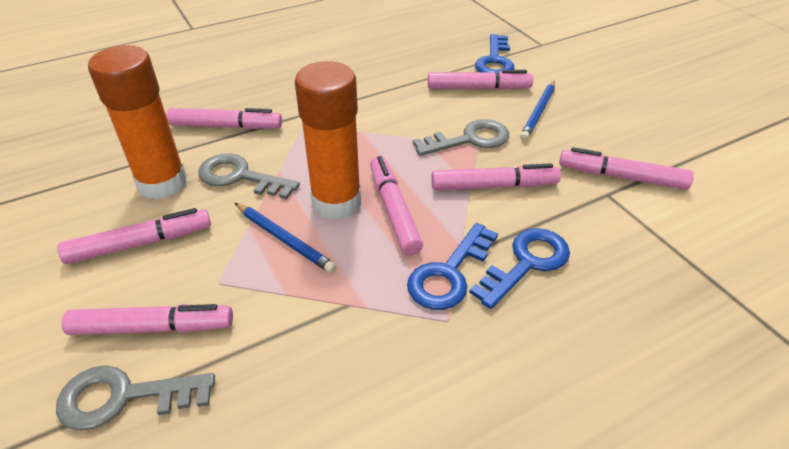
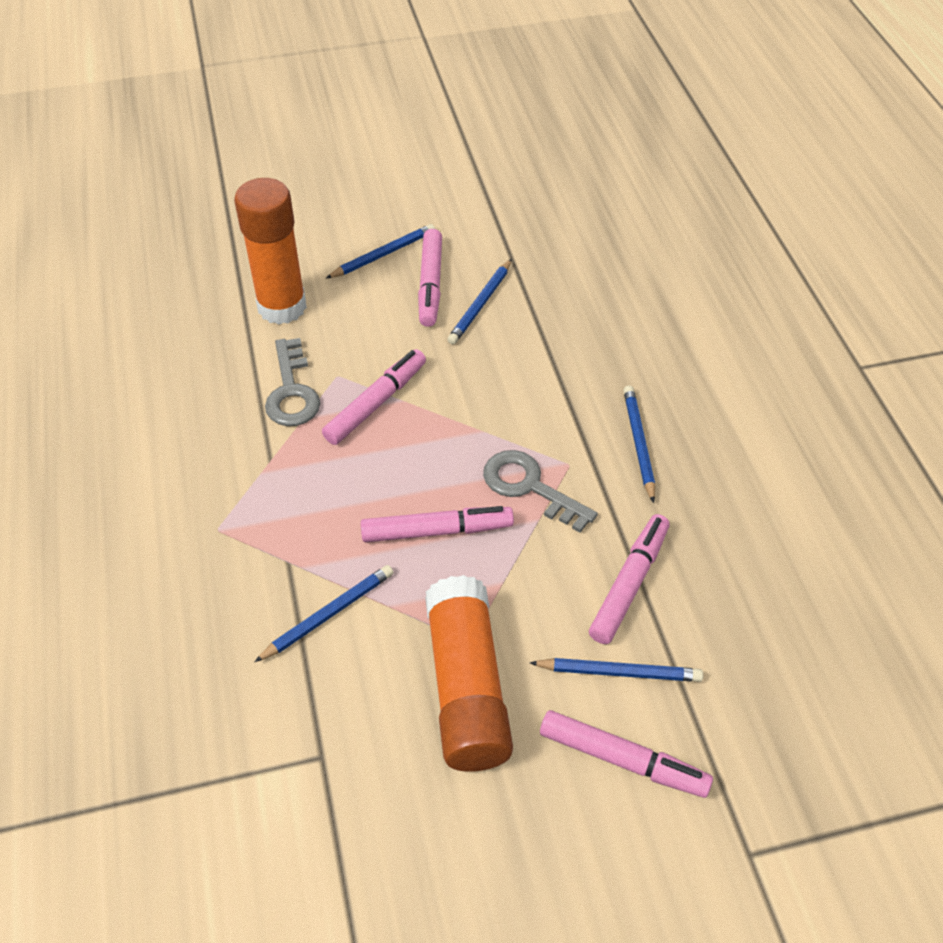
blue key: [407,223,498,310] [469,228,570,309] [475,34,514,73] = 3 -> none = 0
blue pencil: [235,203,337,273] [520,80,555,141] = 2 -> [255,565,394,662] [326,224,435,278] [447,259,512,344] [530,658,703,682] [623,386,655,503] = 5
grey key: [56,365,215,431] [198,154,300,199] [413,119,509,156] = 3 -> [265,338,320,426] [483,450,598,533] = 2
pink marker: [57,208,211,264] [61,304,233,335] [166,108,282,129] [370,156,423,255] [428,70,533,90] [431,164,561,190] [559,147,694,190] = 7 -> [322,349,426,445] [361,506,514,542] [418,229,442,327] [540,710,713,798] [589,514,669,644] = 5

